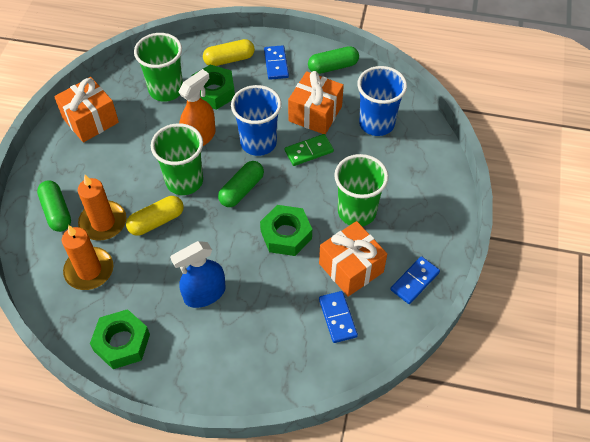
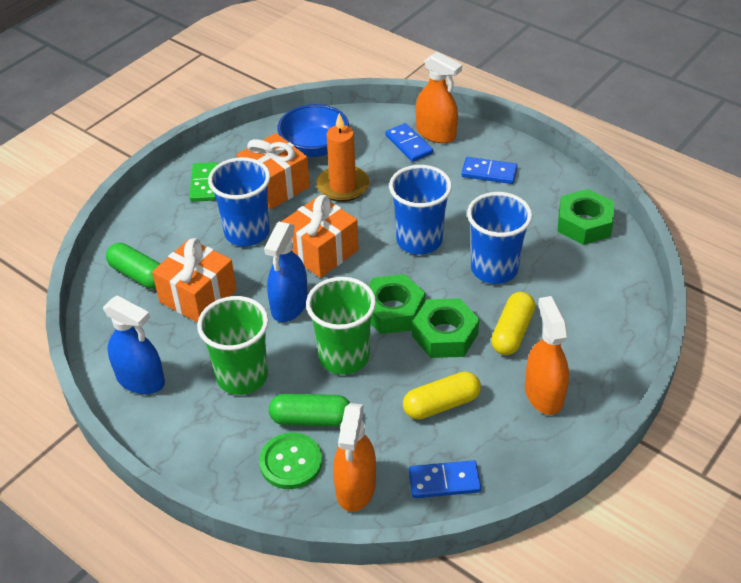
blue bowl: none = 0 -> [277,104,349,157] = 1
blue cup: [231,85,281,156] [357,66,407,136] = 2 -> [208,157,270,246] [389,165,452,255] [467,192,532,284] = 3
blue spray bottle: [170,241,225,308] = 1 -> [103,295,165,394] [264,222,308,322] = 2
green button: none = 0 -> [259,433,322,489] = 1
green capsule: [37,180,71,232] [218,161,264,207] [308,46,359,74] = 3 -> [106,243,160,289] [269,394,350,426] = 2
green cup: [134,33,183,102] [151,123,203,195] [334,154,389,227] = 3 -> [197,296,269,395] [306,277,376,375] = 2
orange candle: [62,225,114,290] [78,175,127,240] = 2 -> [316,113,369,202] = 1
orange spray bottle: [179,69,216,146] = 1 -> [333,403,376,512] [416,52,462,143] [525,296,569,415] = 3

